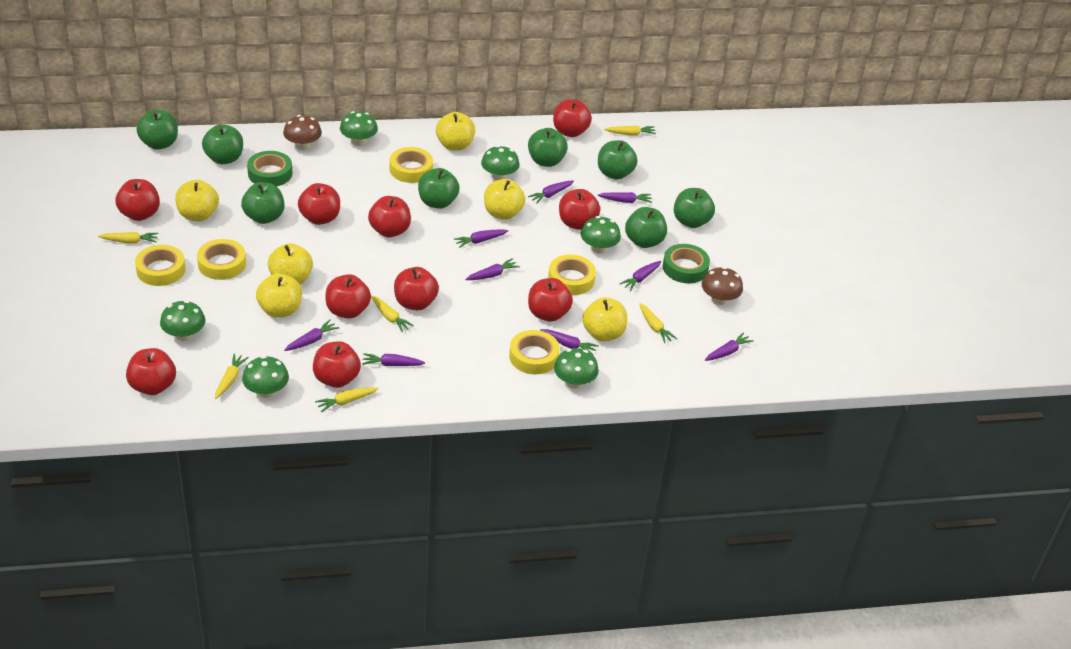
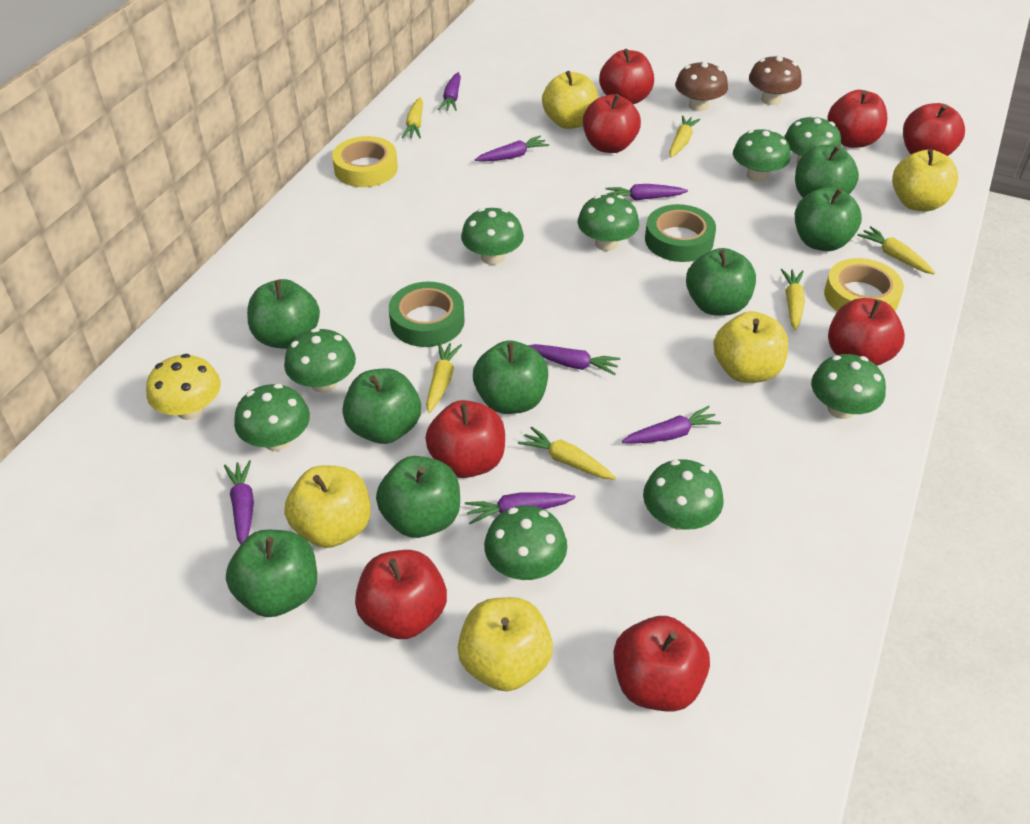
green mushroom: [160,300,206,341] [242,356,289,398] [340,111,378,146] [481,145,520,181] [554,348,599,389] [581,216,621,253] = 6 -> [234,384,310,451] [284,328,356,393] [461,208,524,265] [484,506,567,580] [578,195,639,251] [643,459,724,530] [733,129,791,182] [784,115,841,164] [811,354,886,419] = 9
purple carrot: [284,320,339,351] [362,353,425,366] [454,229,508,248] [465,258,520,280] [528,180,574,204] [540,329,599,355] [597,192,652,203] [620,261,662,291] [705,332,754,361] = 9 -> [224,460,254,545] [438,72,461,111] [465,492,575,524] [475,136,549,162] [528,344,620,375] [605,184,688,201] [622,406,721,444] = 7
red apple: [116,179,160,221] [126,348,176,395] [298,183,340,225] [313,341,361,388] [325,274,371,319] [368,196,411,237] [394,267,439,310] [528,278,573,322] [553,99,592,137] [559,189,601,230] = 10 -> [355,550,447,639] [425,400,505,478] [583,94,641,153] [599,49,654,104] [614,616,710,712] [827,90,887,148] [828,298,905,366] [903,103,965,156] = 8
yellow apple: [175,180,219,221] [256,273,302,318] [268,243,313,285] [436,112,475,151] [484,179,525,220] [582,297,627,341] = 6 -> [285,465,371,548] [458,597,553,691] [542,71,598,129] [713,311,788,383] [892,149,958,211] = 5
yellow mushroom: none = 0 -> [146,354,221,420] = 1
yellow tape: [135,245,185,286] [197,239,246,280] [390,147,433,183] [509,330,560,374] [548,255,596,295] = 5 -> [332,136,398,187] [824,258,904,311] = 2

